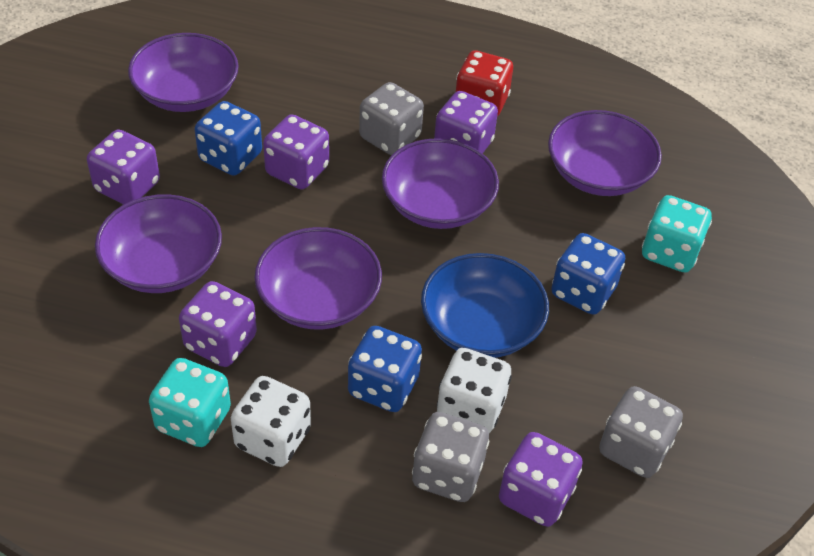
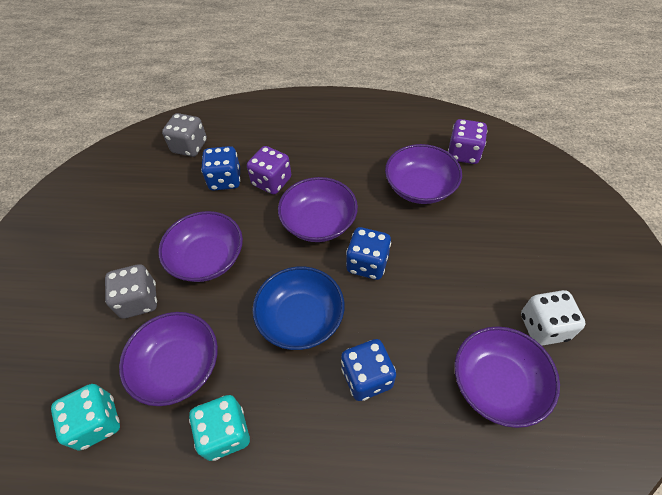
grey dice: [359,82,424,155] [412,412,489,502] [599,386,683,478] = 3 -> [105,264,157,318] [162,113,207,157] = 2
purple dice: [87,130,160,205] [179,281,257,367] [263,114,329,189] [434,91,498,154] [499,432,583,527] = 5 -> [247,146,292,194] [448,119,488,164] = 2
red dice: [455,51,513,117] = 1 -> none = 0
white dice: [231,376,311,467] [437,348,512,433] = 2 -> [521,290,586,346] = 1

